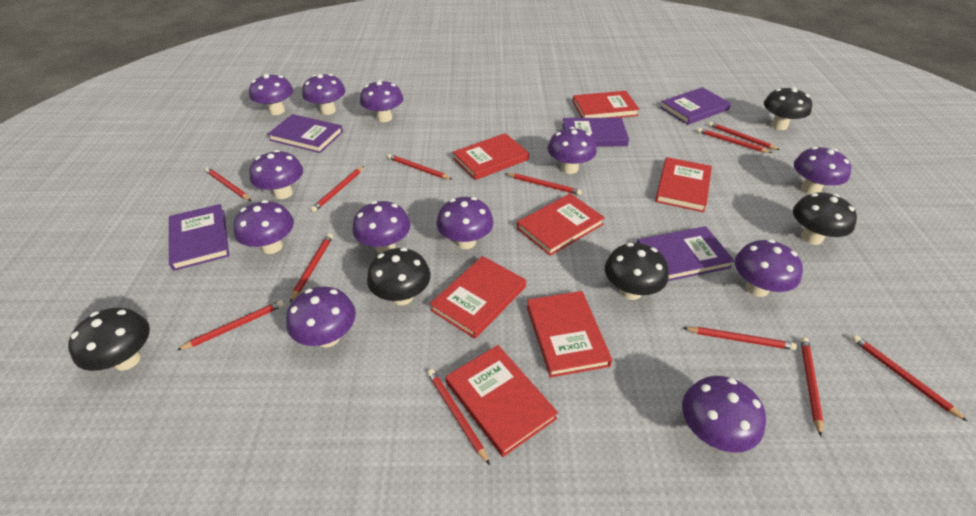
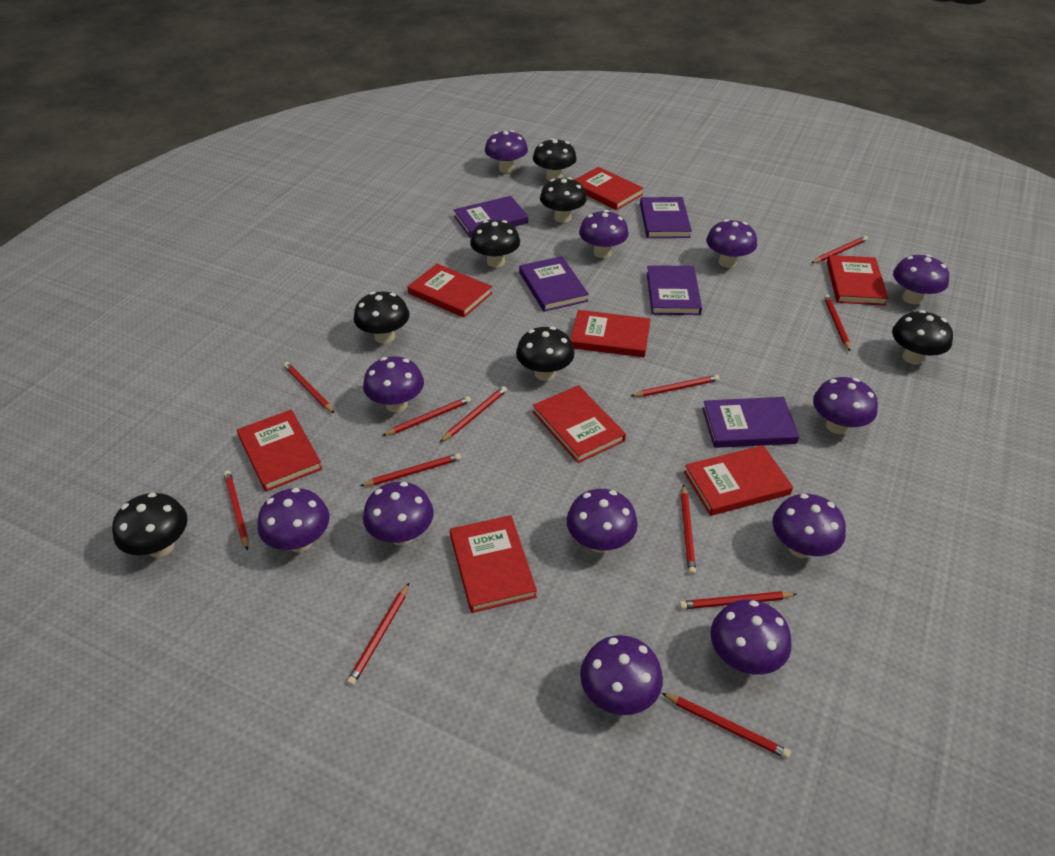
black mushroom: [68,308,150,371] [367,248,431,305] [605,243,669,300] [764,87,812,130] [793,192,857,245] = 5 -> [112,493,187,557] [354,292,409,343] [470,220,520,268] [516,327,575,381] [533,138,577,181] [540,177,587,223] [892,310,953,365] = 7
red book: [430,256,526,339] [446,345,558,457] [453,133,529,180] [517,193,605,256] [527,291,612,378] [573,91,640,118] [655,157,712,212] = 7 -> [237,409,323,492] [407,264,492,318] [450,515,537,613] [533,385,626,463] [570,310,651,357] [574,167,644,210] [684,445,793,516] [827,255,889,306] = 8

